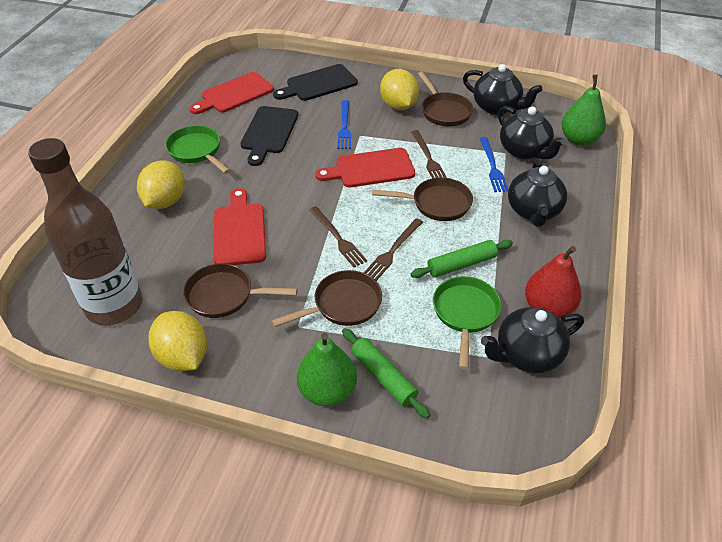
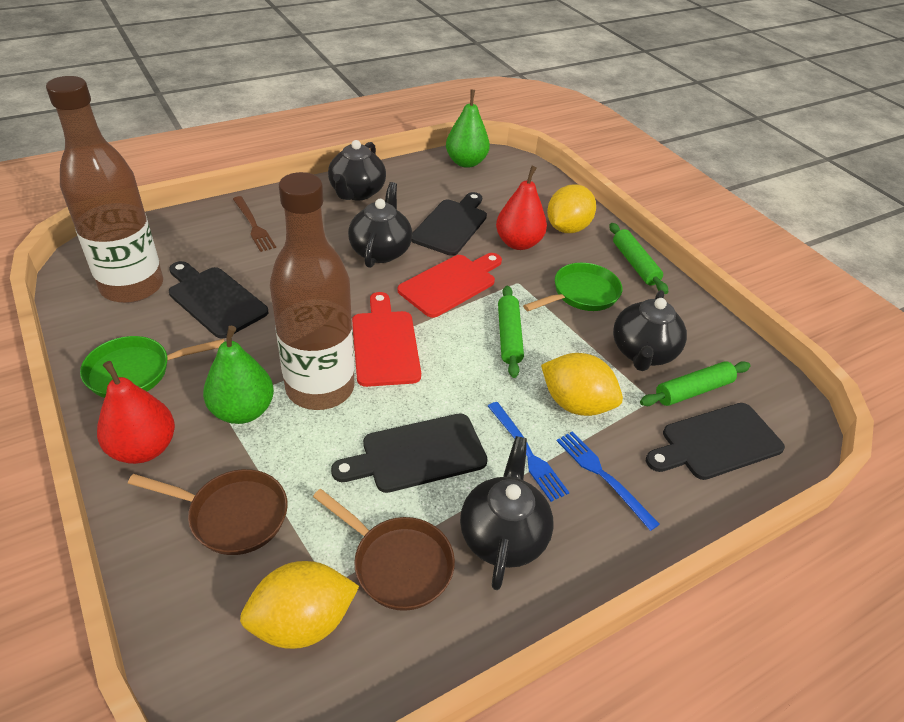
black cutting board: [240,106,298,166] [273,64,358,101] = 2 -> [169,261,268,339] [331,413,488,493] [411,192,487,256] [646,403,785,480] = 4
brown bottle: [28,138,143,326] = 1 -> [46,76,163,303] [270,172,354,410] = 2
brown fork: [309,206,367,267] [364,218,423,281] [411,130,447,178] = 3 -> [233,196,276,252] = 1
brown pan: [183,263,298,318] [271,270,382,327] [372,177,473,221] [418,72,473,127] = 4 -> [128,469,288,555] [313,489,455,611] = 2
green rolling pin: [342,328,430,419] [411,240,513,278] = 2 -> [498,285,524,378] [609,223,668,294] [640,361,750,406] = 3
red cutting board: [189,72,274,114] [213,188,266,265] [315,148,415,187] = 3 -> [352,292,421,387] [398,253,502,318] = 2
red pear: [525,246,581,319] = 1 -> [97,361,175,464] [496,166,547,250] = 2

